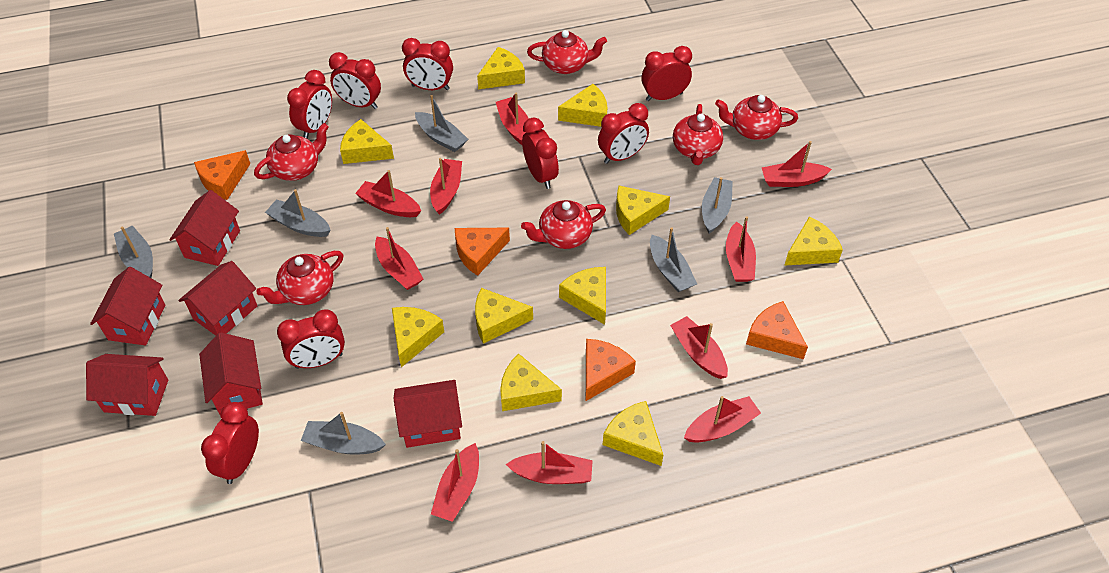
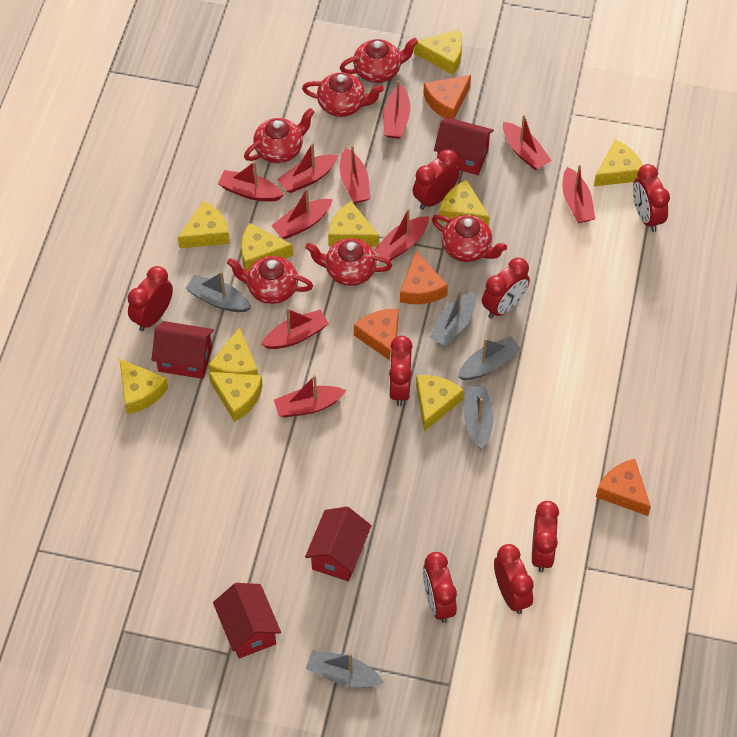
grey boat: [114,225,153,278] [265,189,331,237] [301,412,386,455] [415,95,468,152] [650,227,697,292] [702,177,733,234] = 6 -> [185,272,252,312] [306,650,384,688] [429,289,476,346] [458,336,522,380] [464,385,493,450] = 5
red house: [86,354,168,416] [90,267,165,346] [169,190,240,266] [178,261,257,336] [199,332,263,414] [394,380,462,448] = 6 -> [152,321,214,379] [213,583,281,659] [305,507,372,581] [434,117,494,175] = 4

